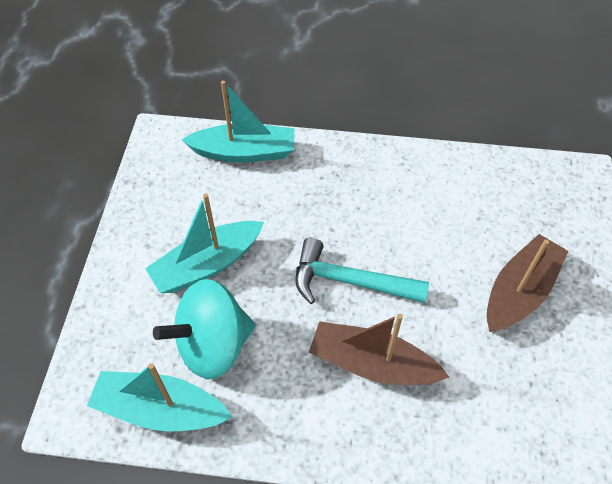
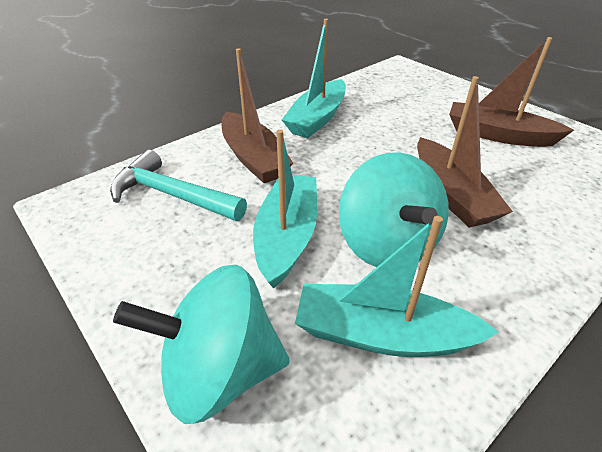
brown boat: [309,314,449,385] [487,234,568,332] = 2 -> [221,48,293,183] [417,76,513,228] [449,37,574,147] = 3
turquoise spinning top: [153,279,256,379] = 1 -> [113,264,290,424] [339,152,449,267] = 2

